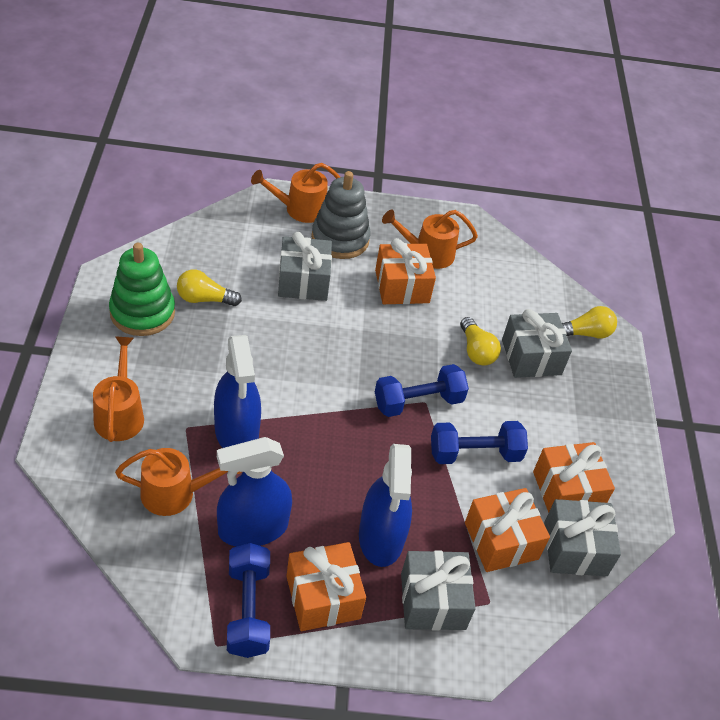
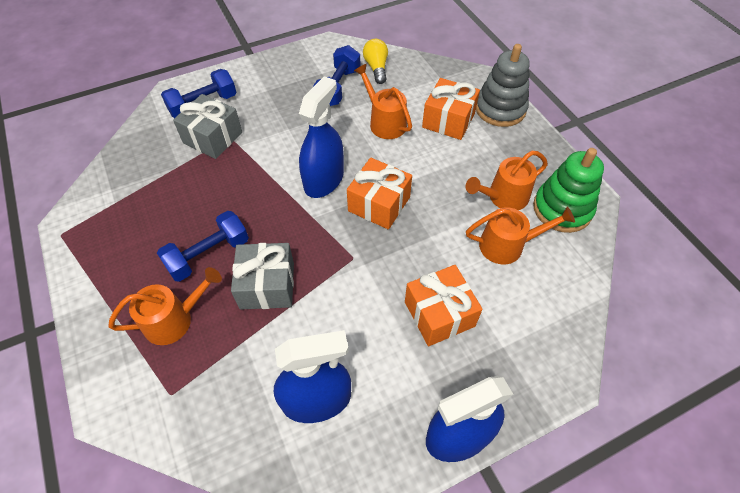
grey gift: [278,232,332,301] [401,550,476,630] [502,309,572,378] [544,499,621,576] = 4 -> [173,94,242,159] [231,243,294,310] = 2
orange gift: [286,542,366,631] [375,238,436,304] [465,488,550,572] [533,442,615,513] = 4 -> [347,158,412,229] [405,265,483,346] [422,78,480,140] = 3
yellow light bulb: [177,269,242,306] [460,317,501,365] [562,306,617,339] = 3 -> [363,39,388,84] = 1

